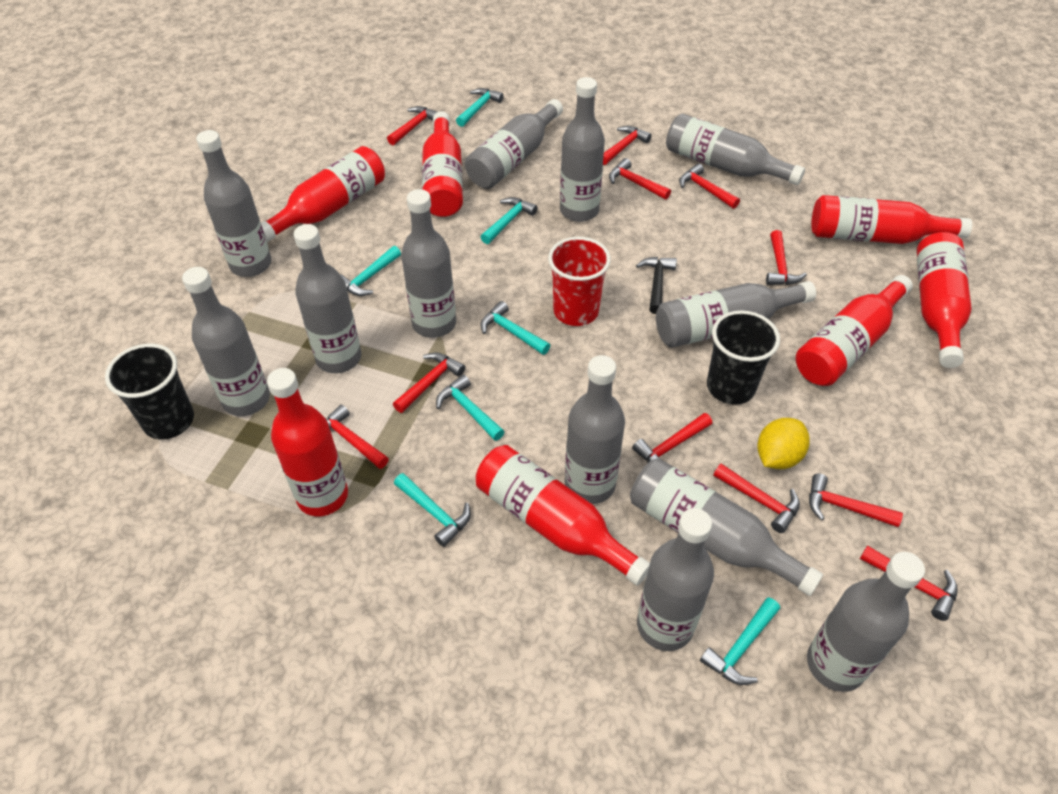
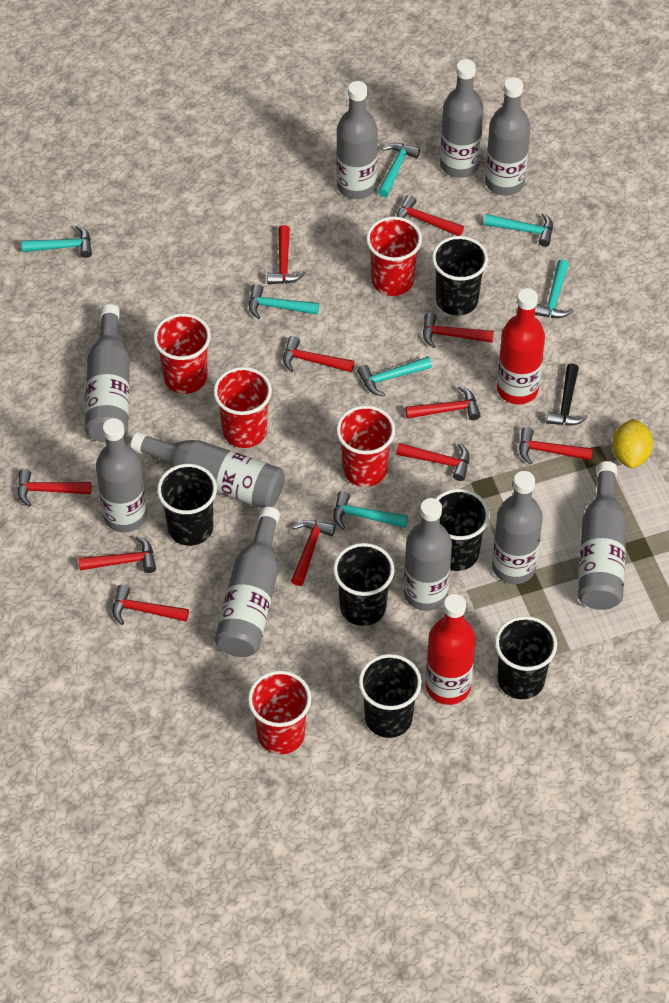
black cup: [105,344,194,439] [707,310,780,405] = 2 -> [157,464,217,546] [333,543,394,626] [359,654,422,738] [432,236,488,316] [435,489,489,571] [495,616,557,699] = 6
grey bottle: [182,267,270,416] [196,130,272,277] [293,224,361,373] [401,189,456,338] [465,99,563,189] [560,77,605,222] [565,355,625,504] [630,458,823,596] [637,508,714,651] [656,281,816,348] [666,114,805,185] [807,552,925,692] = 12 -> [85,304,130,443] [96,418,147,532] [131,432,285,508] [215,507,280,657] [336,81,378,199] [404,498,452,611] [440,59,484,178] [485,77,530,196] [492,471,543,584] [578,461,627,610] = 10
red bottle: [261,146,385,242] [267,368,348,516] [422,111,463,217] [476,445,650,585] [796,275,913,386] [811,195,972,244] [917,232,972,368] = 7 -> [426,594,476,705] [497,288,545,404] = 2
red cup: [548,237,611,326] = 1 -> [153,313,211,394] [213,367,272,448] [248,671,311,754] [336,405,395,487] [366,217,422,296] = 5

